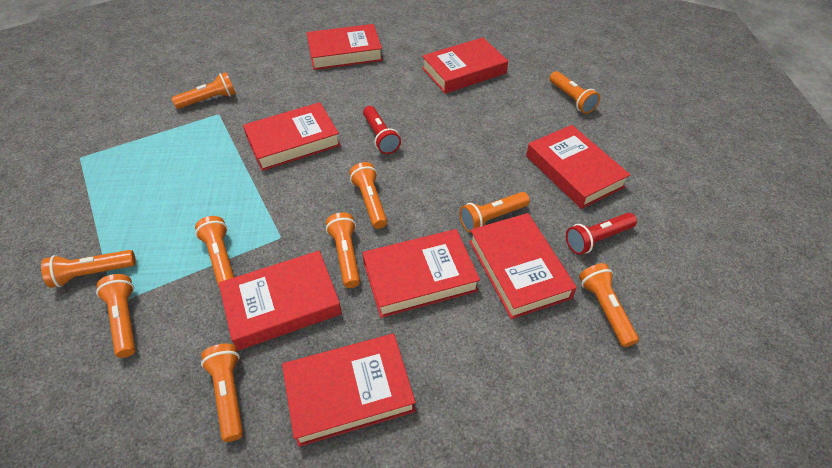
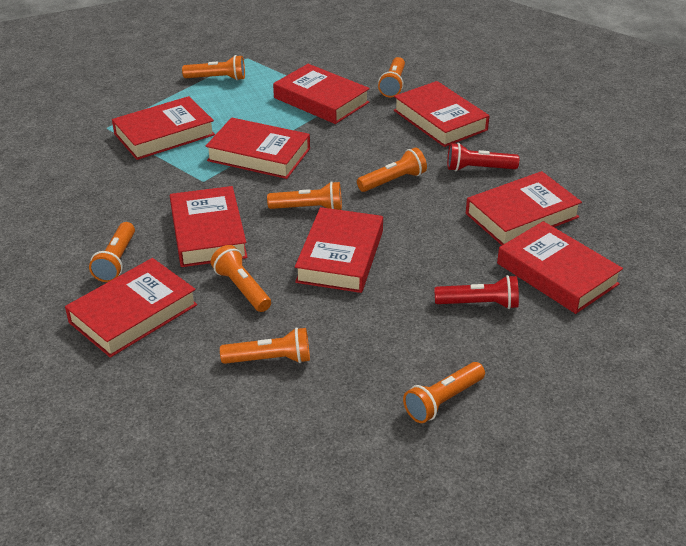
orange flashlight: [41,250,136,288] [96,274,136,358] [172,72,236,109] [195,216,234,288] [201,344,243,442] [326,212,360,288] [349,162,387,229] [459,192,530,233] [549,71,600,114] [579,263,639,347] = 10 -> [89,222,135,282] [182,55,245,81] [211,245,271,312] [220,327,310,364] [267,181,342,210] [357,147,427,192] [378,57,405,97] [403,362,485,423] = 8
red book: [219,251,342,350] [243,102,341,171] [282,334,416,447] [307,24,383,70] [362,229,480,318] [422,37,508,93] [469,213,577,319] [526,125,630,209] = 8 -> [65,258,197,358] [112,96,215,160] [170,186,248,267] [205,118,310,179] [273,64,370,124] [295,207,383,293] [394,81,489,147] [466,171,582,245] [497,221,623,314] = 9

